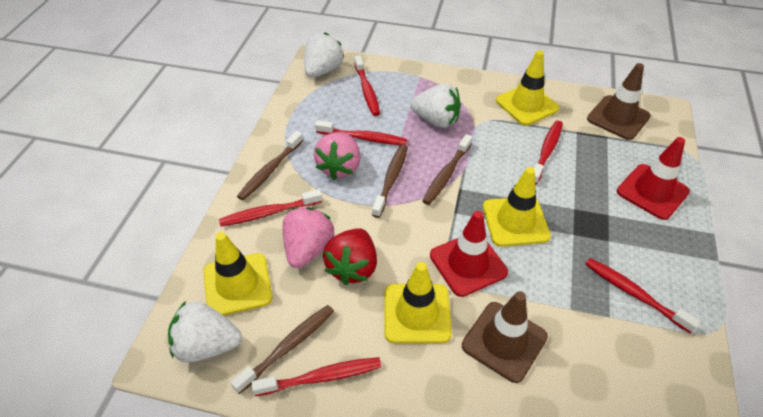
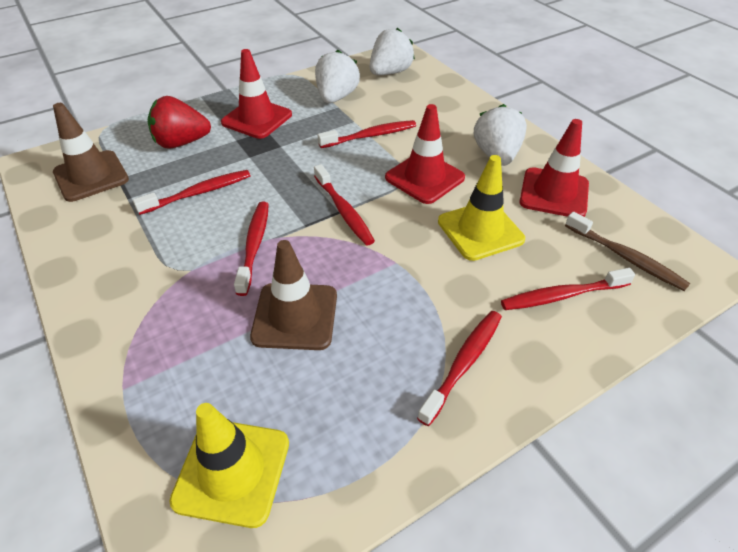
brown toothbrush: [230,305,334,394] [237,131,303,200] [372,145,408,218] [422,134,472,205] = 4 -> [565,212,690,291] = 1
pink strawberry: [283,207,334,268] [314,132,361,180] = 2 -> none = 0
red traffic cone: [430,211,508,297] [617,137,690,220] = 2 -> [221,49,292,139] [385,104,465,204] [519,119,589,217] = 3
yellow traffic cone: [204,232,272,316] [384,262,452,343] [483,167,551,247] [496,50,559,126] = 4 -> [169,403,289,528] [438,155,525,261] = 2

